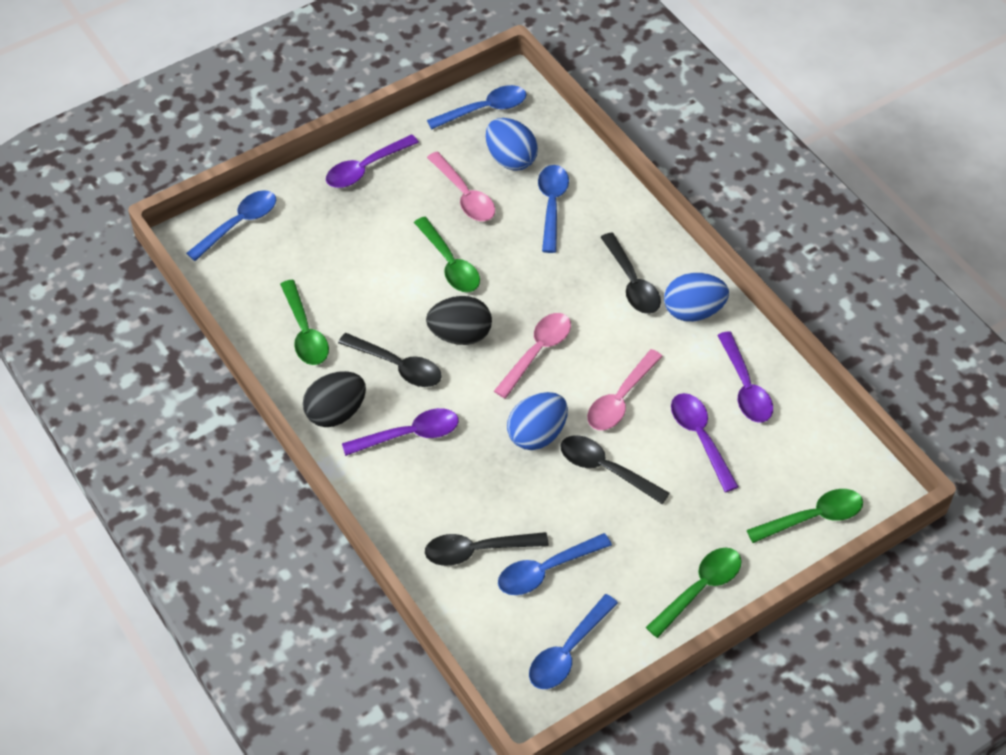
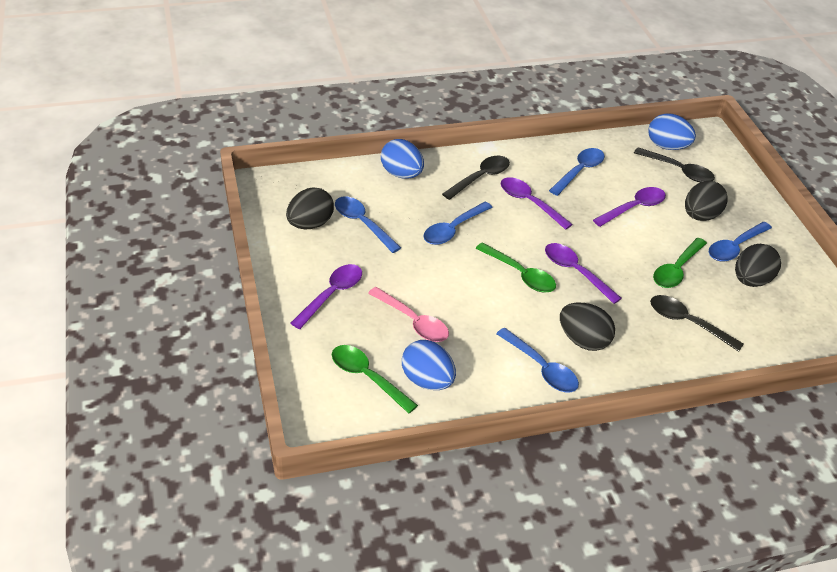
black egg: [303,371,366,427] [426,296,492,345] = 2 -> [286,187,334,229] [560,303,615,351] [685,181,728,221] [735,244,781,287] = 4
black spoon: [338,333,442,387] [425,532,549,566] [560,435,670,504] [601,233,661,314] = 4 -> [442,156,510,200] [634,147,715,182] [650,295,744,352] = 3
green spoon: [280,280,329,365] [414,217,480,292] [646,548,742,638] [747,489,863,543] = 4 -> [332,345,418,414] [475,242,556,293] [653,238,707,288] = 3
pink spoon: [427,151,495,221] [494,313,571,398] [587,349,663,430] = 3 -> [368,287,449,342] = 1

